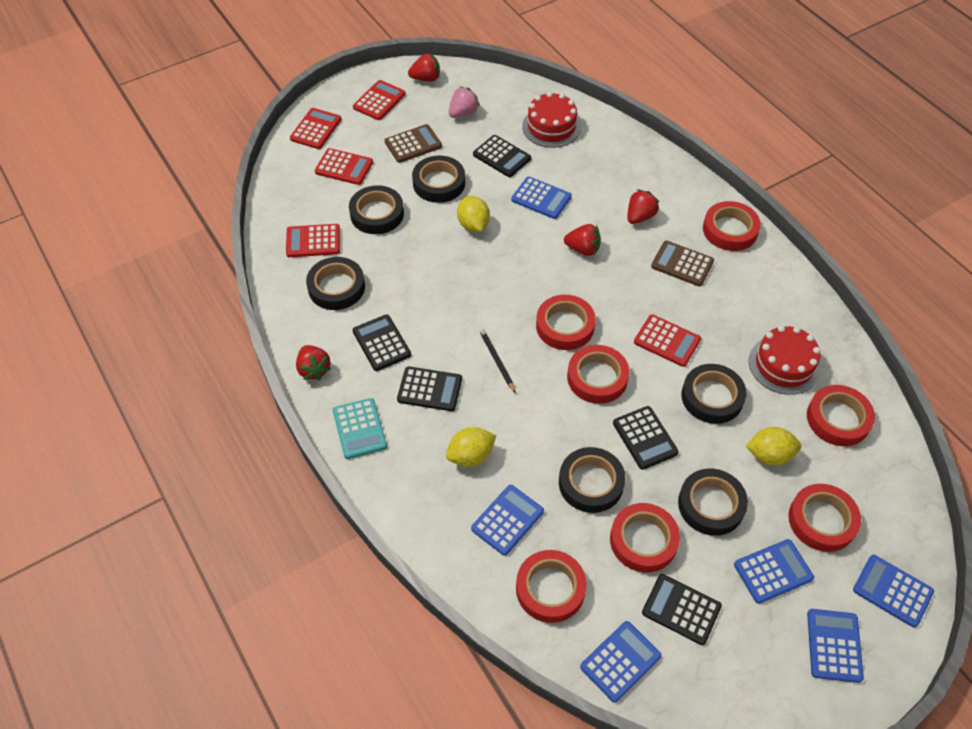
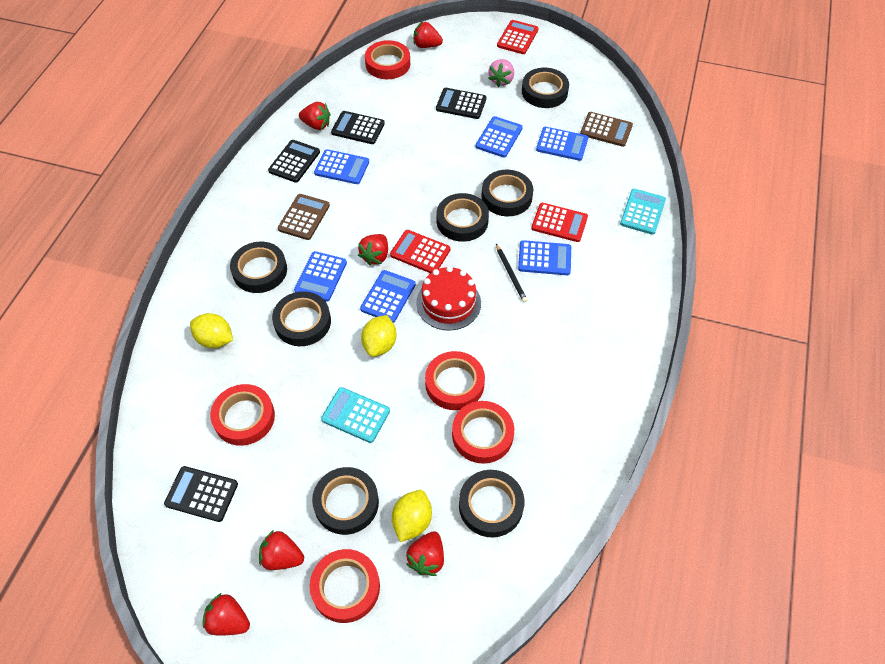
black calculator: [353,314,411,371] [397,366,462,411] [473,135,531,177] [613,406,679,470] [642,574,722,645] = 5 -> [164,466,238,522] [268,140,320,183] [331,111,385,144] [436,88,486,119] = 4
black tape: [306,257,365,310] [349,185,404,234] [412,155,465,203] [559,447,625,513] [678,469,748,536] [682,364,746,424] = 6 -> [230,242,287,293] [272,291,331,346] [312,467,379,535] [436,193,489,242] [459,470,525,537] [482,170,533,216] [522,68,569,108] = 7
red cake: [522,92,581,148] [749,326,821,395] = 2 -> [416,266,481,331] = 1
red calculator: [286,224,340,257] [290,108,341,149] [315,148,373,185] [353,80,406,120] [634,314,701,367] = 5 -> [390,230,450,273] [497,20,539,54] [531,203,588,242] = 3
red strawberry: [296,345,332,380] [408,53,440,82] [564,224,601,256] [627,189,659,224] = 4 -> [202,593,250,636] [259,530,304,570] [299,102,330,130] [358,234,388,266] [406,531,444,576] [413,21,443,48] = 6
red tape: [516,550,587,623] [536,295,596,350] [567,345,630,404] [610,503,680,572] [703,201,761,251] [788,484,861,552] [807,385,875,446] = 7 -> [210,384,275,446] [310,549,380,623] [365,40,410,79] [425,351,485,410] [452,401,514,464] = 5
turquoise calculator: [333,398,387,459] = 1 -> [321,387,390,443] [620,189,666,235] = 2

